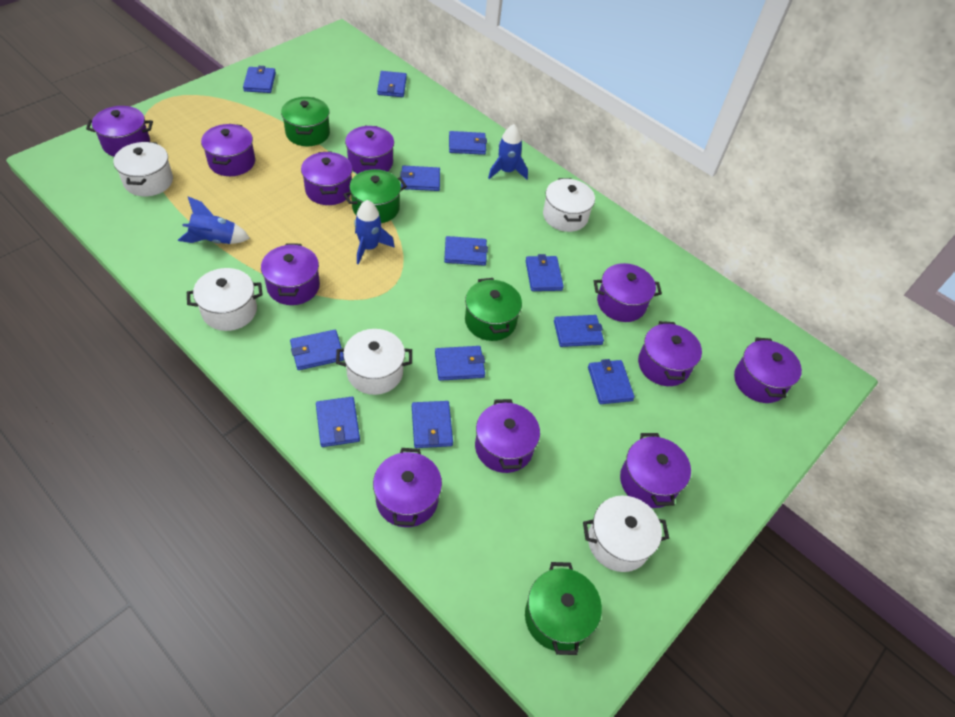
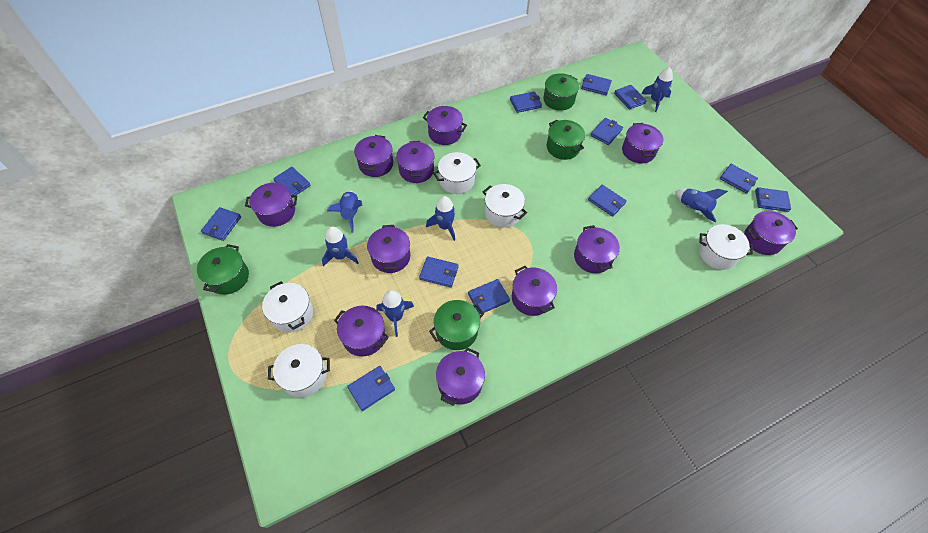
blue rocket: [178,196,250,244] [354,200,395,265] [488,124,528,180] = 3 -> [322,227,358,267] [327,191,362,233] [377,290,414,337] [426,196,455,241] [641,67,673,112] [675,189,728,223] = 6

